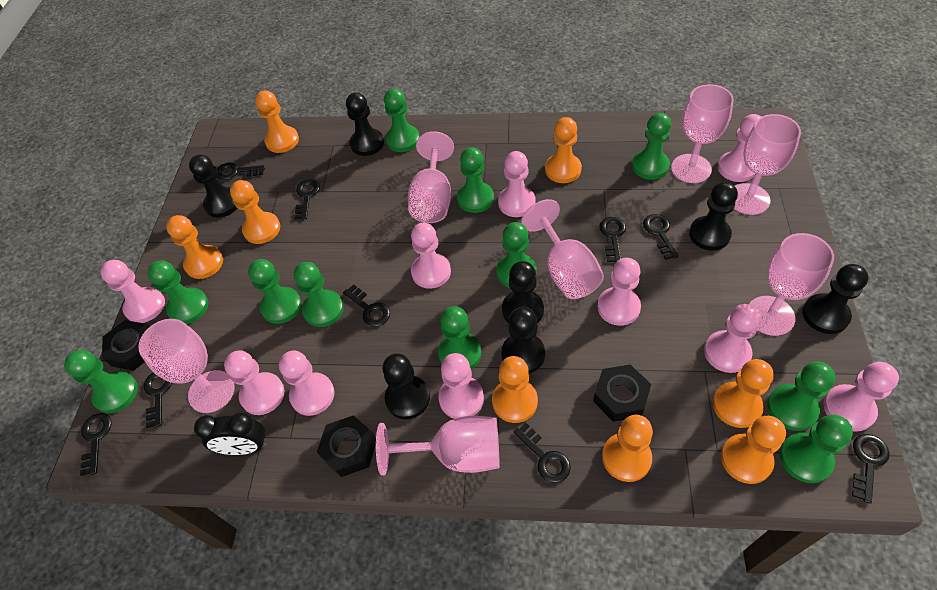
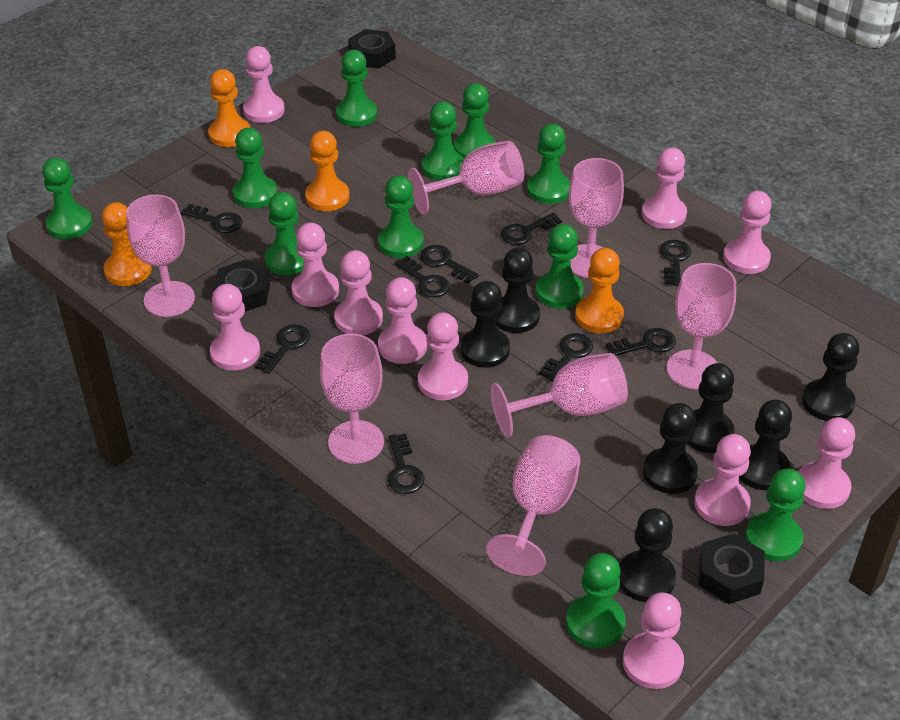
black clock: [194,412,267,455] = 1 -> none = 0
orange pawn: [166,215,223,279] [230,180,280,244] [255,90,299,153] [492,356,538,423] [545,117,582,183] [602,415,653,482] [713,359,774,428] [721,416,786,484] = 8 -> [102,202,152,286] [208,69,250,147] [305,131,349,211] [575,248,624,333] = 4
pink pawn: [100,260,165,323] [224,350,284,415] [279,350,334,416] [411,223,451,289] [438,353,484,419] [498,151,535,217] [597,258,641,326] [704,304,761,373] [718,114,761,182] [823,362,899,432] = 10 -> [210,284,260,371] [243,46,285,123] [291,223,339,307] [334,250,383,335] [378,277,427,364] [418,312,468,400] [623,592,684,689] [642,148,687,229] [694,434,751,526] [723,191,772,274] [798,417,855,509] = 11

